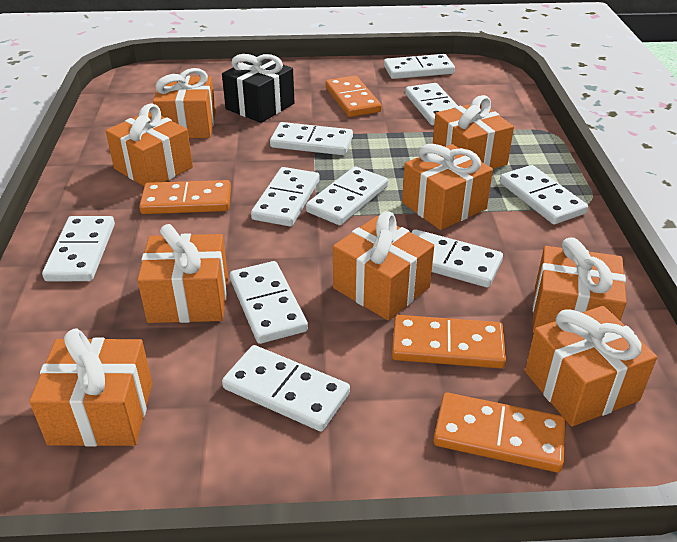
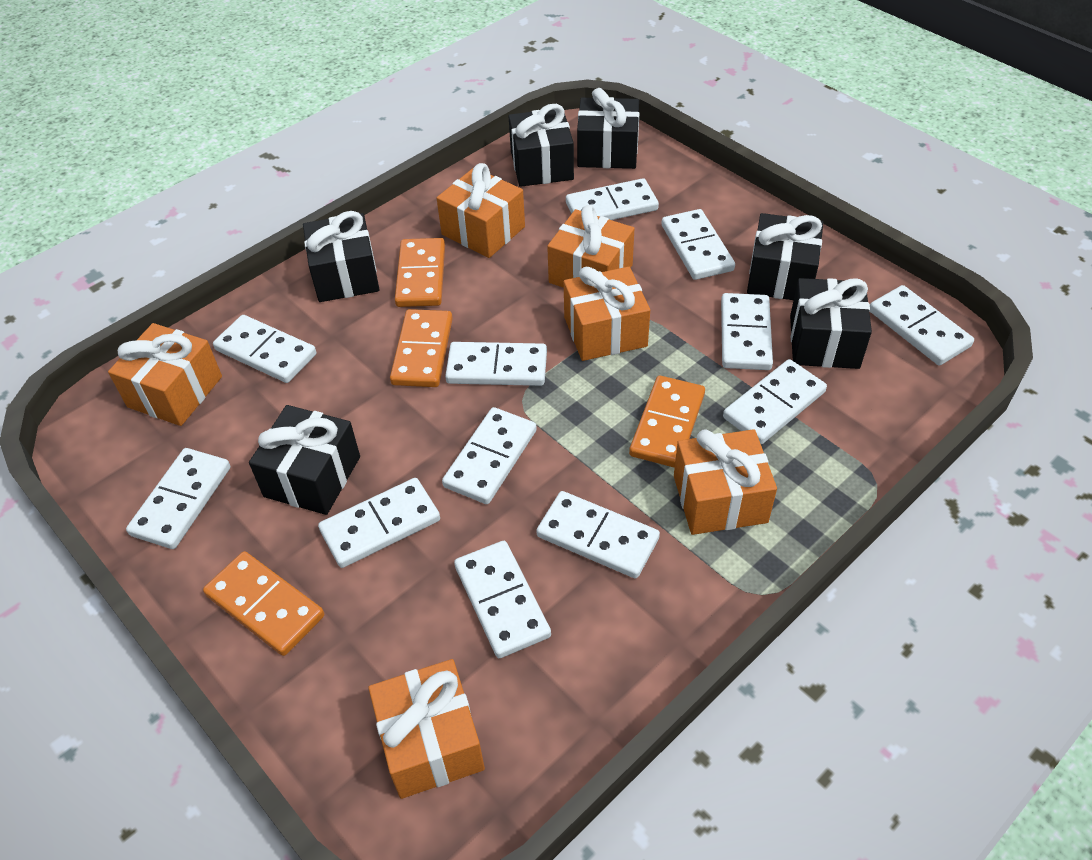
black gift: [222,54,295,123] = 1 -> [249,405,360,515] [303,211,380,302] [509,104,574,187] [577,88,639,169] [747,213,823,300] [790,278,872,369] = 6
orange gift: [29,329,152,447] [106,103,193,186] [137,224,228,323] [153,68,216,138] [333,211,434,320] [402,144,493,230] [433,95,514,169] [525,306,657,427] [533,238,627,333] = 9 -> [108,323,222,426] [369,659,485,799] [437,163,525,258] [547,205,634,288] [564,267,650,361] [674,429,777,535] = 6
white domino: [42,216,115,281] [222,345,350,431] [230,261,308,344] [251,167,320,226] [270,122,353,155] [306,166,388,225] [384,54,455,79] [405,83,458,125] [411,229,503,288] [500,165,588,224] = 10 -> [126,448,230,549] [213,315,316,383] [318,478,440,568] [442,407,537,504] [445,342,547,386] [454,541,551,658] [536,491,660,578] [566,178,659,220] [661,209,735,280] [721,293,773,370] [723,359,827,444] [870,285,974,365] = 12

